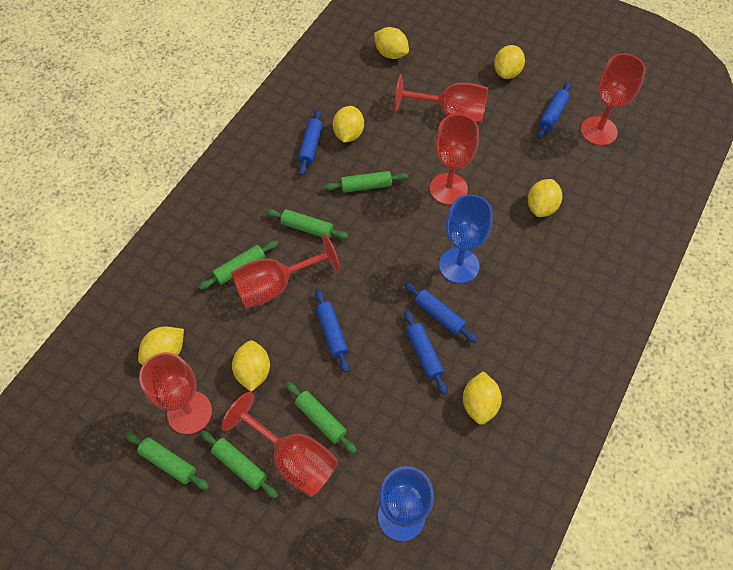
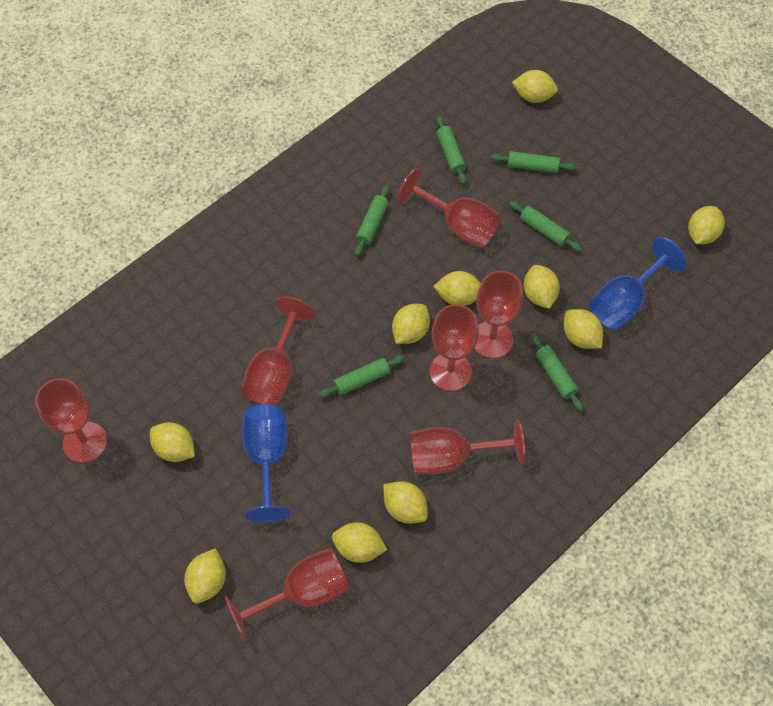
blue rolling pin: [298,109,323,176] [315,289,349,373] [404,282,478,343] [404,310,447,394] [537,82,571,139] = 5 -> none = 0
red goblet: [139,352,212,434] [221,392,338,497] [231,234,341,308] [394,74,488,122] [430,114,479,205] [581,54,646,146] = 6 -> [35,378,107,463] [225,548,349,642] [241,296,316,406] [397,168,500,248] [411,419,525,474] [429,304,479,391] [474,271,523,358] = 7
yellow lemon: [138,327,184,365] [232,340,270,392] [333,106,364,143] [374,27,409,59] [463,371,502,425] [494,45,525,79] [528,179,562,217] = 7 -> [150,422,195,462] [184,548,226,604] [332,522,387,563] [383,481,428,524] [392,304,430,344] [433,271,481,306] [512,70,558,103] [524,265,560,309] [564,309,603,349] [688,206,725,244] = 10

